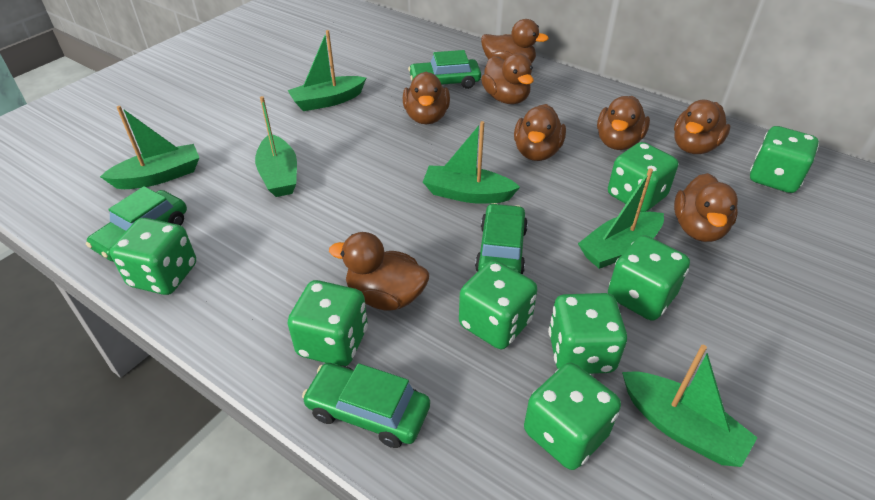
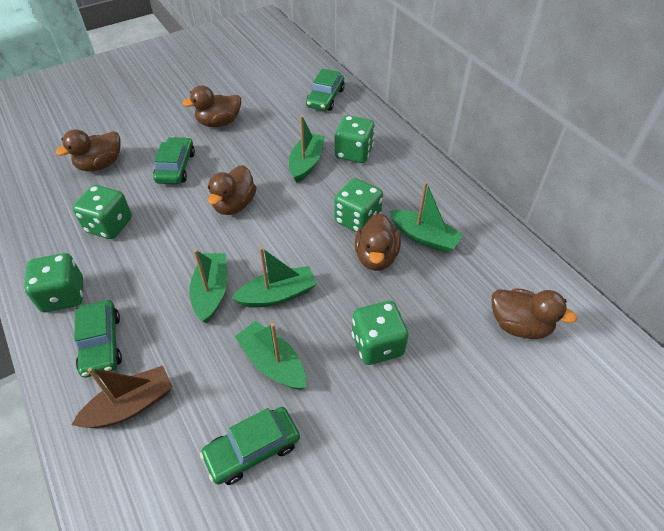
brown boat: none = 0 -> [72,366,173,428] = 1
brown duck: [329,232,429,311] [403,72,450,124] [481,19,549,63] [481,53,534,104] [514,104,566,161] [597,96,650,150] [674,99,730,154] [674,173,738,242] = 8 -> [56,129,121,172] [182,85,241,127] [208,165,257,215] [355,213,401,271] [492,289,577,339] = 5
green boat: [100,106,199,189] [255,96,297,197] [287,30,366,111] [423,121,520,204] [578,168,664,269] [622,345,758,467] = 6 -> [189,249,227,324] [231,247,317,307] [235,321,306,390] [289,115,325,183] [389,182,463,253] = 5
green dice: [110,218,196,295] [287,280,368,366] [459,260,538,349] [524,363,621,470] [548,293,627,374] [608,142,678,212] [608,235,690,321] [750,126,819,193] = 8 -> [24,253,83,312] [73,185,132,239] [334,178,383,232] [335,115,375,163] [352,301,409,365] = 5

